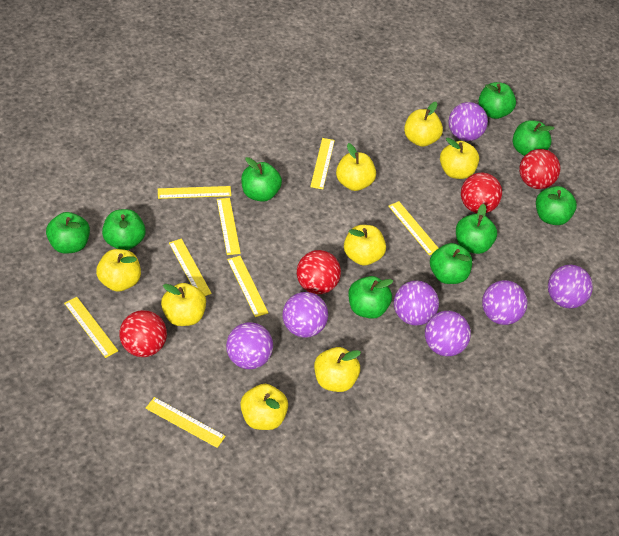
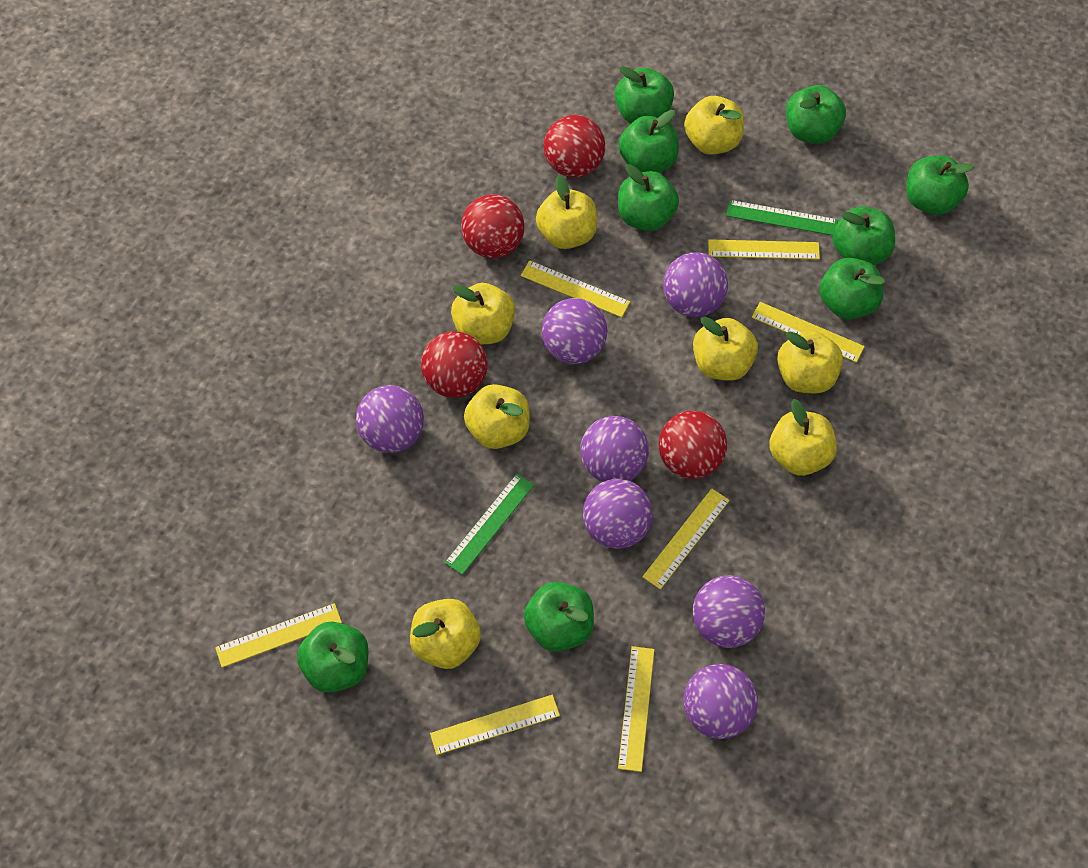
green ruler: none = 0 -> [445,474,534,575] [726,200,838,235] = 2
yellow ruler: [64,297,118,358] [145,397,226,448] [158,186,231,199] [169,239,212,296] [217,198,241,255] [227,256,268,317] [310,138,335,189] [388,201,438,255] = 8 -> [215,603,342,668] [430,695,560,755] [521,260,630,318] [618,646,654,772] [642,488,730,589] [708,239,820,260] [752,302,865,363] = 7

